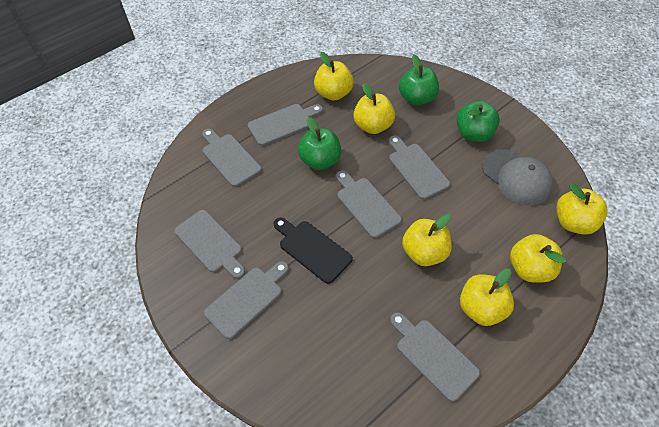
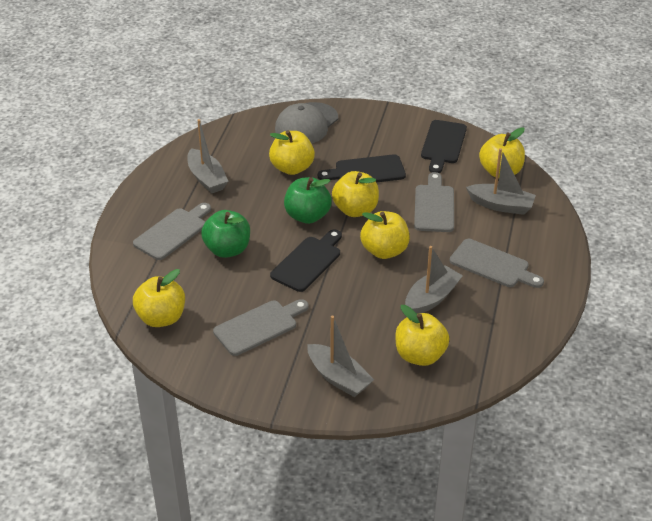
black cutting board: [274,217,353,284] = 1 -> [270,229,342,292] [318,154,406,183] [421,120,467,173] = 3
green apple: [298,117,341,170] [399,55,439,106] [456,101,500,142] = 3 -> [201,210,250,258] [284,177,332,224] = 2
grey boat: none = 0 -> [187,119,228,194] [308,316,374,397] [405,246,463,314] [466,148,536,215] = 4
grey cutting board: [174,210,245,279] [202,129,262,187] [204,261,289,339] [248,104,323,146] [336,170,402,238] [389,135,450,200] [390,312,480,402] = 7 -> [133,203,211,260] [213,299,309,356] [414,172,454,232] [450,239,544,288] = 4

